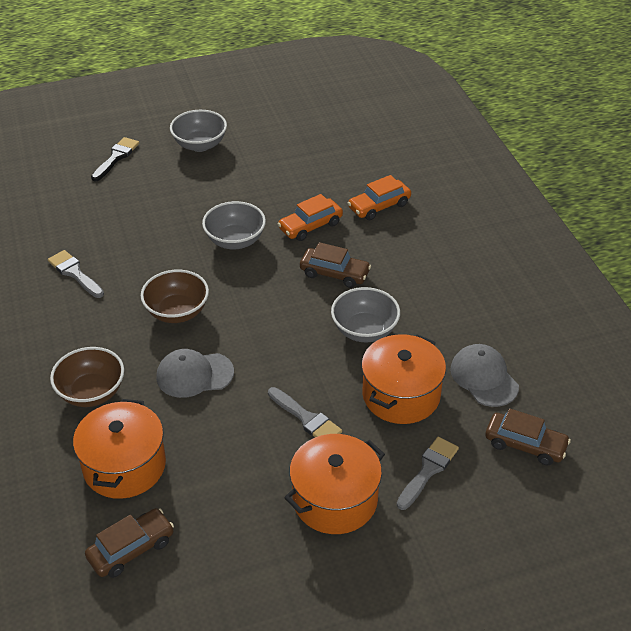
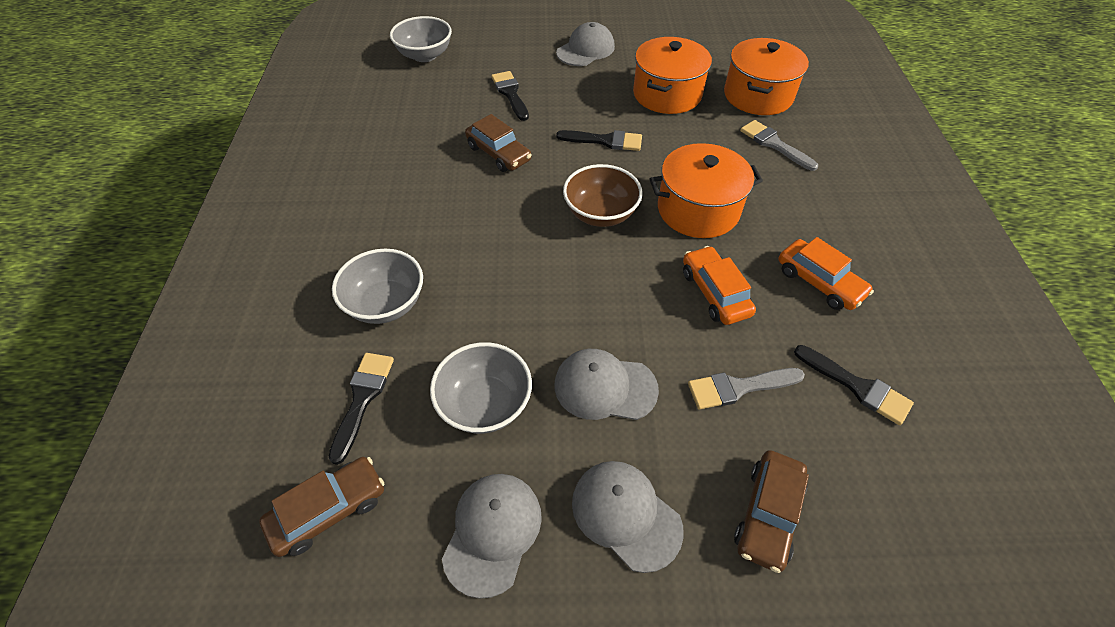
black brush: [91,137,139,181] = 1 -> [328,353,394,465] [491,71,529,121] [556,130,642,151] [794,345,914,425] = 4
brown bowl: [50,347,124,407] [141,270,209,323] = 2 -> [563,164,643,227] = 1
grey brush: [48,250,104,298] [268,387,342,437] [397,437,459,510] = 3 -> [688,368,805,409] [740,120,818,171] = 2
grey cap: [156,349,234,398] [450,344,519,407] = 2 -> [442,474,542,599] [554,349,659,420] [556,22,615,66] [572,461,684,573] = 4

